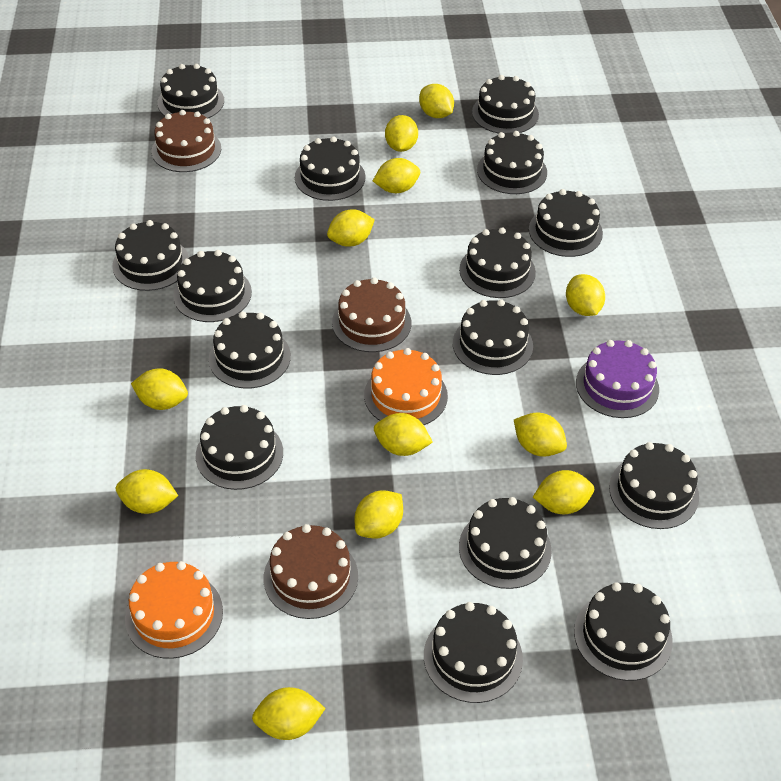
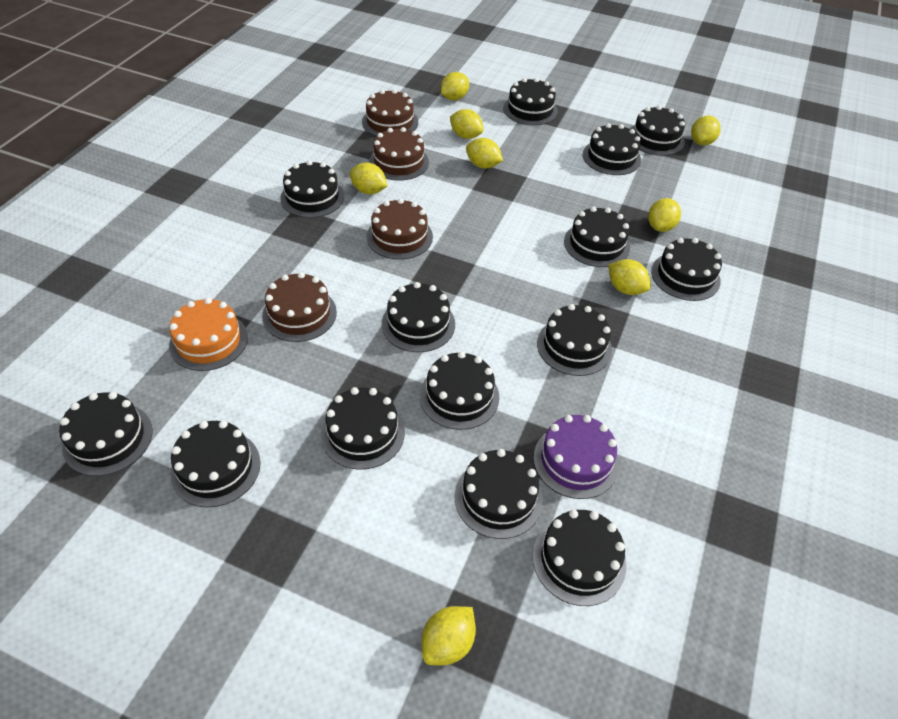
black cake: [112,220,189,291] [157,64,224,118] [173,250,252,322] [196,405,283,490] [209,312,291,388] [295,136,365,201] [424,602,523,703] [453,299,533,375] [459,227,536,298] [459,497,552,589] [472,75,539,134] [477,131,547,194] [529,189,603,257] [574,582,673,681] [609,442,699,529] = 15 -> [59,392,153,476] [170,420,261,508] [280,160,344,218] [321,387,405,470] [382,282,455,352] [420,351,499,430] [455,449,543,539] [503,78,558,125] [533,510,626,606] [537,304,612,376] [564,206,630,267] [583,123,641,175] [631,105,685,156] [651,238,722,301] = 14
brown cake: [151,110,221,172] [264,524,358,619] [332,278,411,352] = 3 -> [262,272,337,342] [362,89,418,137] [367,198,433,260] [369,127,429,181] = 4
orange cake: [125,561,223,659] [364,348,448,425] = 2 -> [169,298,248,371] = 1
yellow lemon: [116,469,178,514] [131,368,188,410] [252,687,326,740] [327,209,375,247] [355,490,403,539] [373,158,420,193] [374,413,433,456] [385,115,418,152] [419,84,454,118] [514,413,567,457] [533,470,594,514] [566,274,605,316] = 12 -> [350,162,388,194] [422,606,476,666] [441,72,469,100] [450,109,484,139] [466,138,503,169] [608,259,651,295] [648,198,681,232] [691,115,721,146] = 8

